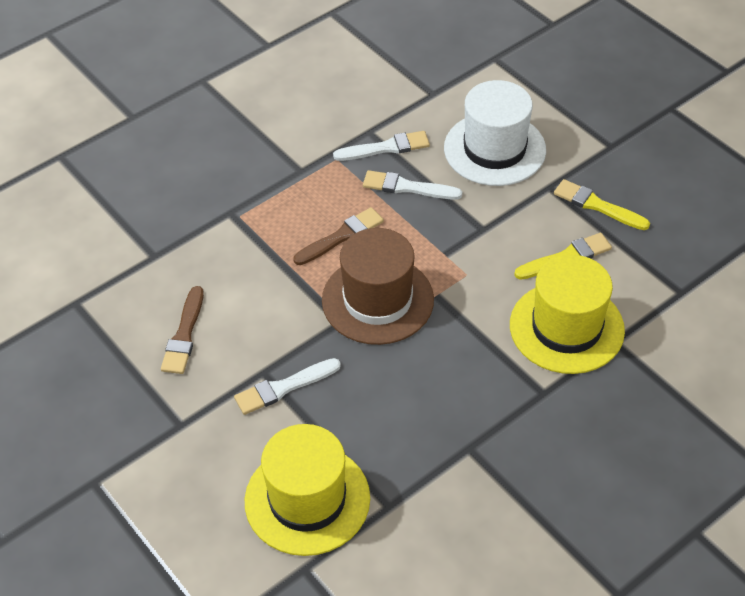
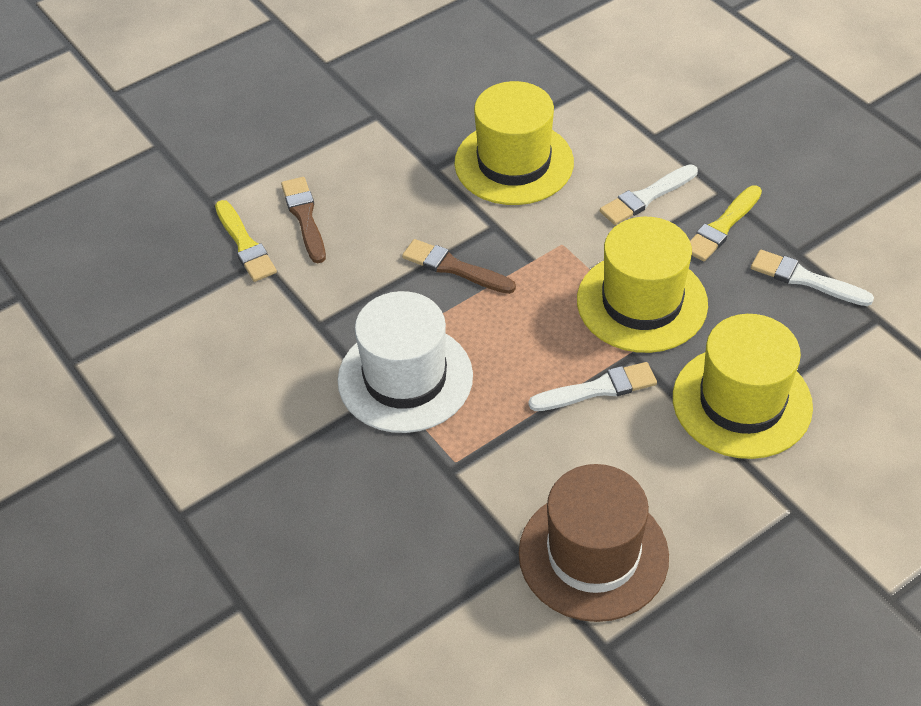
yellow hat: [245,424,370,556] [510,255,625,374] = 2 -> [454,81,574,205] [577,217,708,353] [673,314,813,459] = 3

